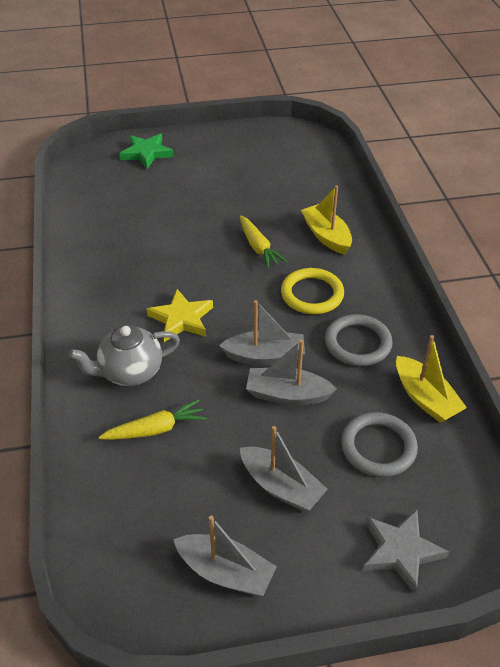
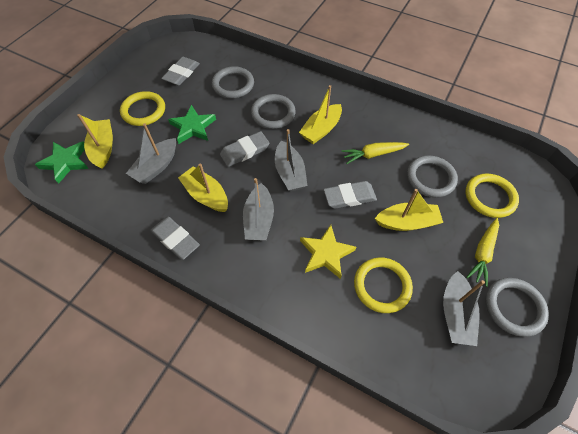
green star: [119,134,174,169] = 1 -> [35,142,89,184] [168,105,216,144] = 2
grey eraser: none = 0 -> [150,217,200,260] [161,57,200,86] [220,131,270,167] [324,181,377,209] = 4
grey ring: [325,314,393,366] [341,412,418,477] = 2 -> [212,66,254,98] [251,94,296,129] [407,155,458,198] [485,278,549,337] = 4
grey star: [363,510,449,594] = 1 -> none = 0
grey teapot: [69,325,180,386] = 1 -> none = 0
yellow boat: [301,185,352,255] [396,335,467,423] = 2 -> [77,114,113,169] [178,163,228,212] [299,85,342,144] [375,189,443,231] = 4
yellow ring: [281,268,344,314] = 1 -> [120,91,165,126] [354,257,413,313] [465,174,519,218] = 3

